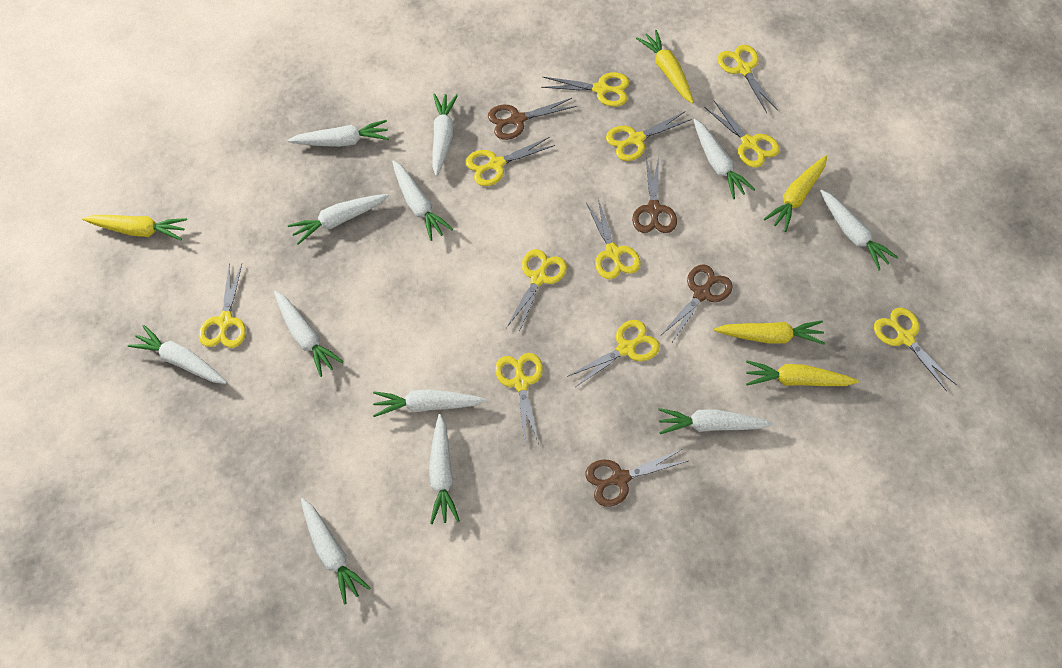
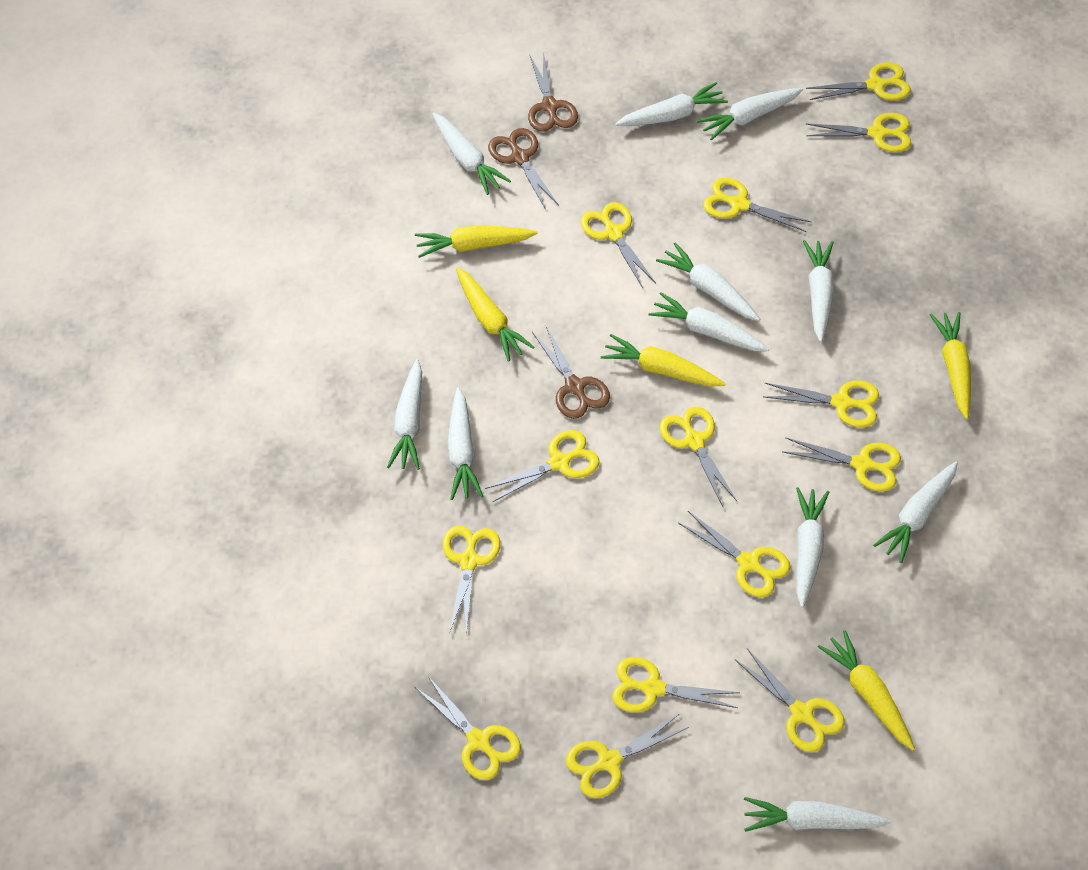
brown scissors: [488,98,577,140] [585,449,688,507] [632,157,677,233] [660,264,733,344] = 4 -> [488,128,559,210] [528,52,578,132] [532,326,610,419] = 3
white carrot: [128,325,227,384] [274,291,344,377] [287,120,389,147] [288,194,389,245] [301,498,371,605] [373,389,486,417] [392,160,453,241] [429,414,460,524] [432,94,458,176] [658,408,773,434] [694,119,755,199] [820,189,899,270] = 12 -> [387,359,422,470] [433,113,511,195] [447,387,483,500] [615,82,728,126] [648,292,769,351] [656,243,760,321] [697,88,803,141] [744,797,891,832] [796,487,829,607] [803,240,834,342] [873,461,958,563] = 11
yellow scissors: [199,263,246,348] [466,137,555,186] [495,353,543,444] [506,249,567,332] [541,72,629,107] [567,320,660,387] [586,199,641,279] [606,111,692,161] [704,100,780,168] [717,45,778,113] [874,307,957,391] = 11 -> [415,676,521,780] [443,525,500,635] [485,430,600,502] [565,714,689,798] [581,202,656,288] [612,657,740,713] [660,407,737,507] [678,511,791,597] [703,178,811,232] [735,648,845,752] [764,381,879,428] [782,437,901,492] [806,62,911,101] [806,113,911,152] = 14

